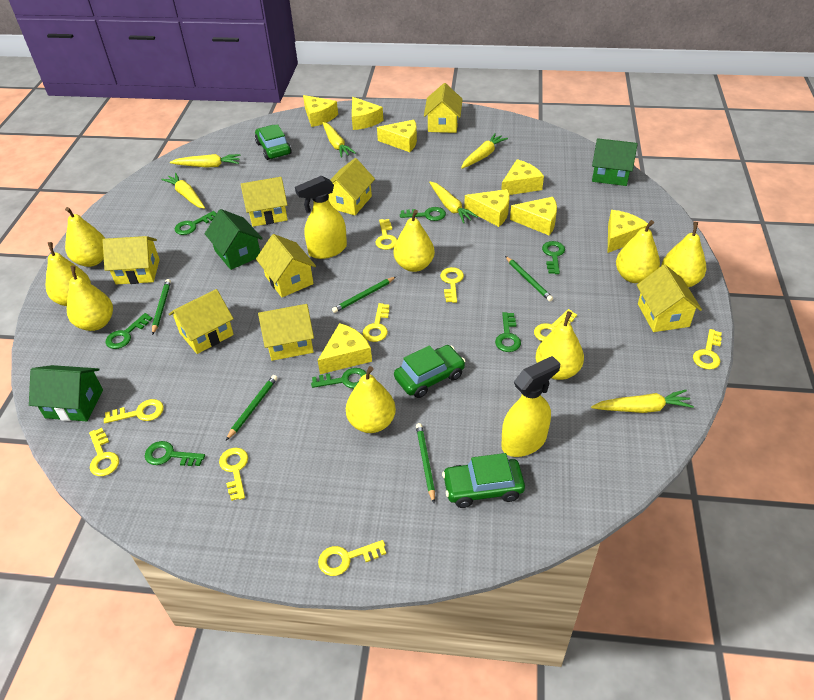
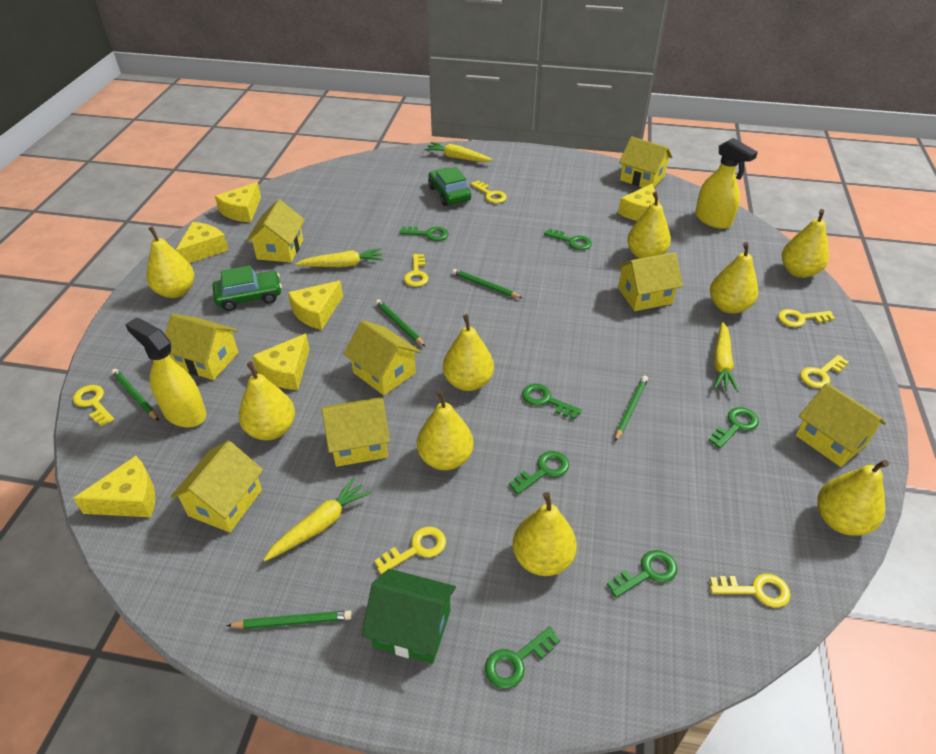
green car: [255,124,292,160] [394,345,465,398] [442,453,525,508] = 3 -> [213,265,282,311] [428,167,471,206] = 2
green house: [29,365,103,421] [205,209,263,270] [592,138,638,186] = 3 -> [362,569,456,664] = 1
yellow carrot: [161,173,205,209] [170,154,240,168] [323,122,356,158] [429,181,478,223] [461,133,508,169] [591,390,694,413] = 6 -> [263,478,371,561] [296,248,383,267] [424,142,493,162] [714,322,739,392] = 4
yellow cheese: [303,95,338,127] [318,323,372,374] [352,97,383,130] [377,120,417,152] [464,189,509,227] [501,159,544,195] [510,197,557,235] [608,210,648,253] = 8 -> [73,456,156,517] [176,222,228,263] [215,182,261,222] [252,334,310,390] [288,281,343,330] [618,183,660,221] = 6
yellow key: [89,428,119,476] [104,399,164,423] [219,448,248,501] [318,540,386,576] [363,303,389,342] [375,219,397,250] [440,267,464,303] [534,309,577,341] [693,329,722,370] = 9 -> [73,385,114,426] [374,527,446,575] [404,254,428,287] [471,180,507,203] [710,574,791,607] [778,309,835,327] [800,355,849,388] = 7
yellow pear: [46,242,91,306] [65,207,106,267] [67,265,113,331] [346,366,396,433] [394,210,435,272] [536,311,584,380] [616,220,660,283] [661,222,706,287] = 8 -> [147,226,194,298] [239,362,295,440] [417,390,474,470] [443,314,494,391] [513,492,577,576] [627,192,671,259] [710,242,758,314] [782,209,829,278] [818,460,889,536] = 9

